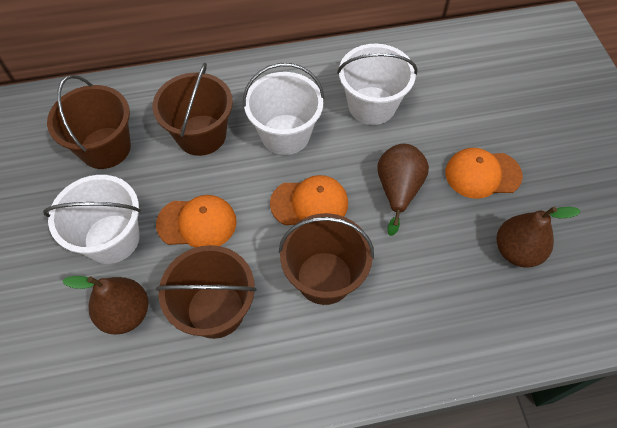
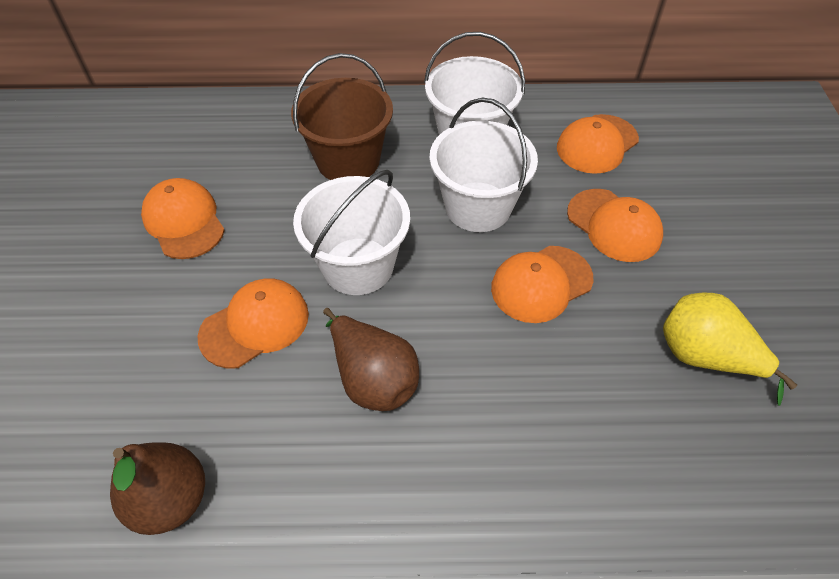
brown bucket: [47,75,131,169] [153,63,233,156] [156,245,256,339] [279,213,374,305] = 4 -> [291,53,393,180] = 1
brown pear: [62,276,148,335] [377,144,429,236] [496,207,581,268] = 3 -> [110,442,205,535] [323,308,419,411] = 2
orange cap: [156,195,237,248] [270,175,348,225] [445,148,523,199] = 3 -> [141,178,225,259] [198,278,309,369] [491,246,593,323] [557,114,639,174] [567,189,663,262] = 5
yellow pear: none = 0 -> [663,293,797,406] = 1

